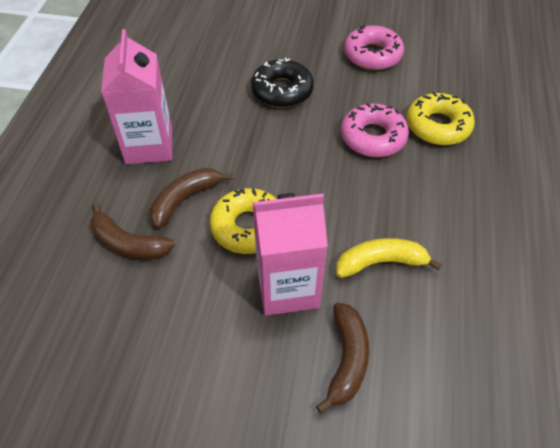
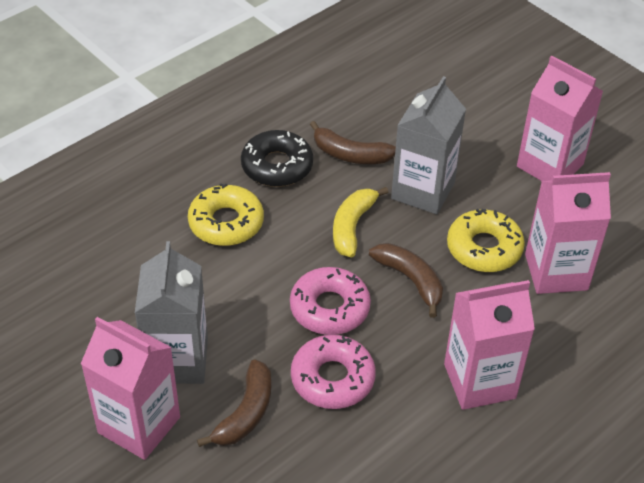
grey carton: none = 0 -> [135,241,208,384] [391,76,466,214] = 2
pink carton: [101,29,172,164] [253,193,328,316] = 2 -> [81,317,180,460] [444,280,535,410] [517,56,603,181] [525,172,611,294] = 4

